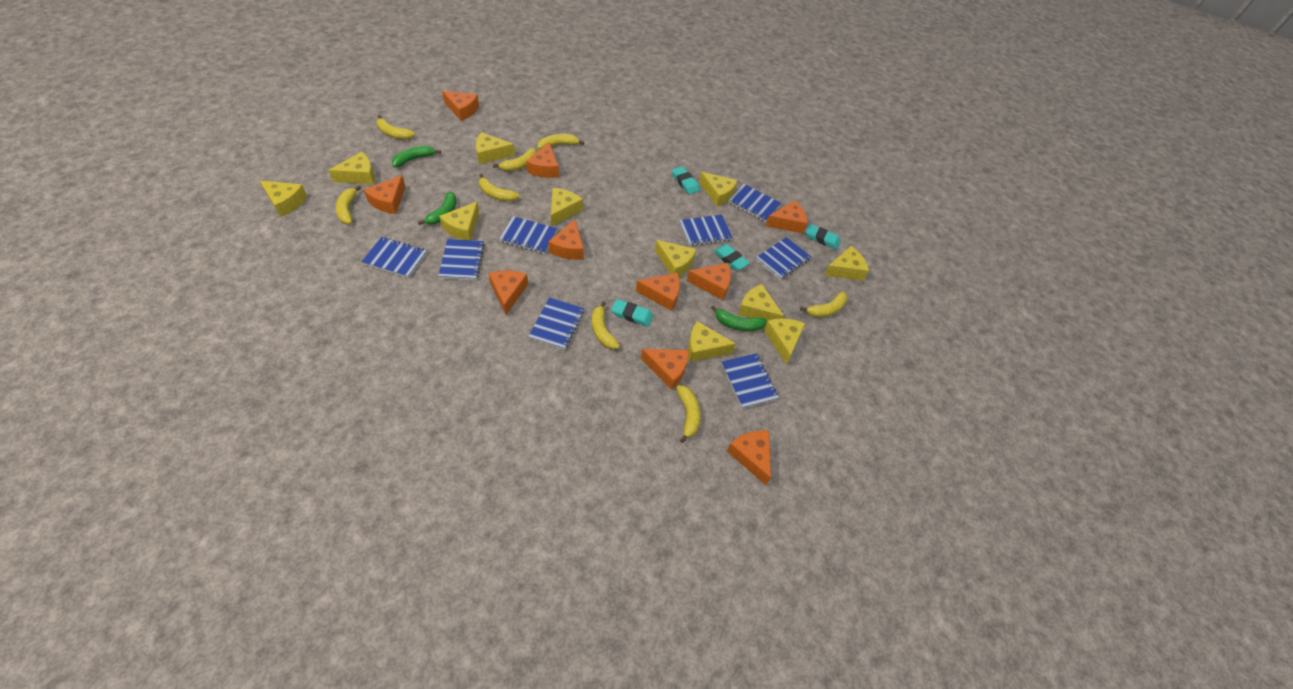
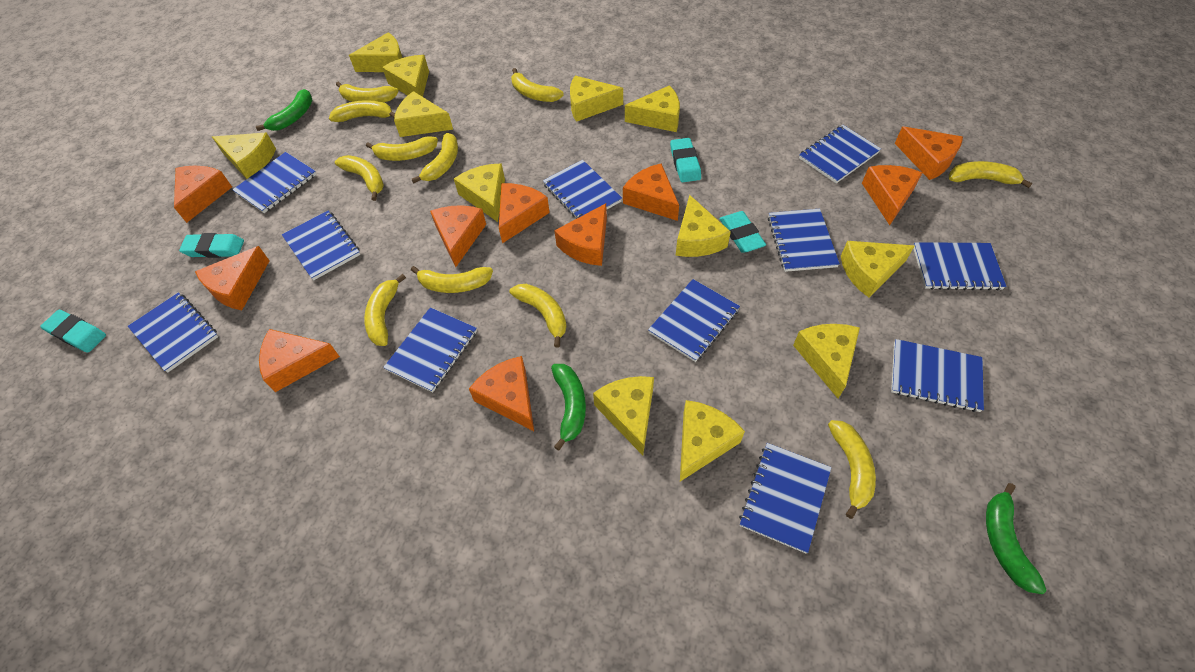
blue notebook: [361,237,427,278] [438,239,485,280] [499,216,557,254] [528,297,584,350] [679,215,733,246] [721,353,779,409] [728,184,781,222] [755,237,811,280] = 8 -> [128,292,218,373] [232,152,317,213] [282,210,360,280] [383,307,477,393] [543,160,622,219] [648,279,740,362] [739,443,831,553] [768,209,840,272] [799,125,881,183] [891,339,984,412] [913,242,1006,291] = 11
yellow banana: [336,185,361,224] [376,115,415,139] [479,174,519,202] [493,148,537,171] [538,134,584,149] [592,301,620,349] [676,385,701,443] [800,291,847,317] = 8 -> [329,100,395,122] [335,155,384,201] [336,82,399,102] [364,274,406,346] [366,136,438,161] [411,133,458,183] [411,266,493,293] [509,284,567,347] [511,68,564,102] [828,420,876,519] [949,161,1032,188] = 11
yellow cheese: [260,181,307,217] [328,152,375,184] [439,202,479,240] [475,132,515,164] [551,188,583,226] [655,240,696,277] [688,321,736,362] [699,172,738,206] [738,284,784,321] [764,318,805,364] [824,246,869,281] = 11 -> [212,133,276,179] [349,32,403,72] [382,55,429,97] [394,91,453,137] [454,164,505,222] [570,76,623,122] [593,376,654,455] [625,85,680,132] [676,195,731,257] [680,400,745,481] [793,324,860,398] [841,241,914,297] = 12

